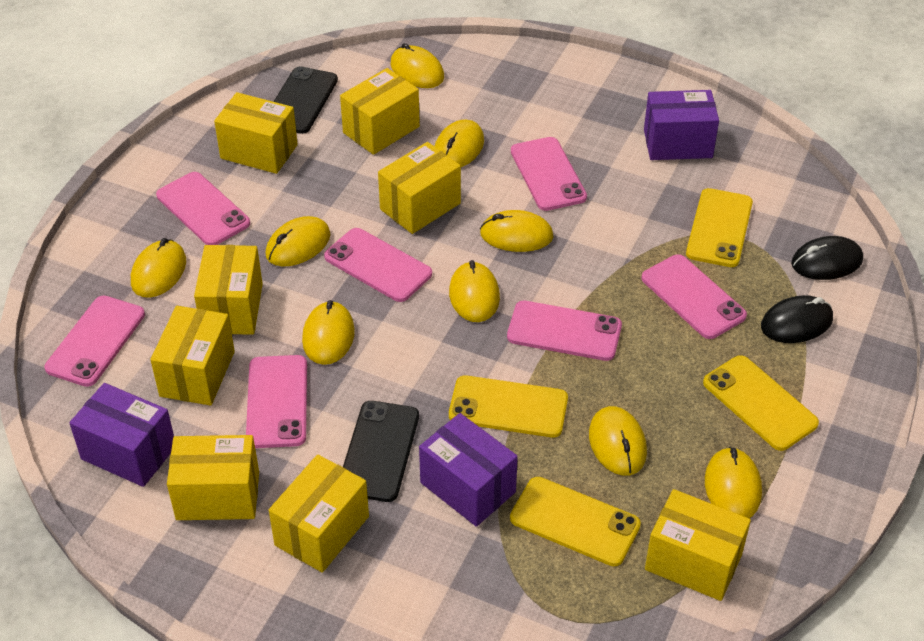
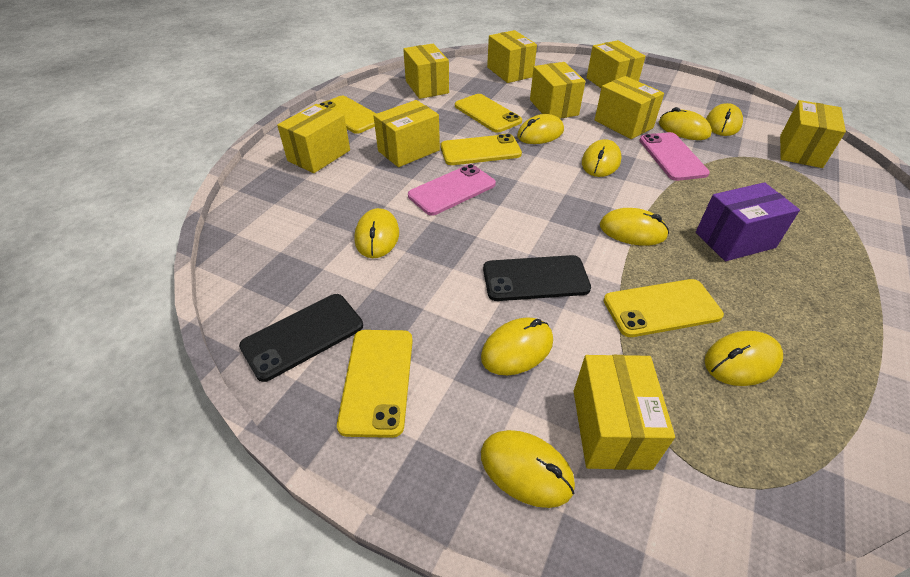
black mouse: [761,295,833,343] [791,236,863,280] = 2 -> none = 0
pink phone: [45,296,145,387] [156,172,250,245] [246,355,307,448] [324,228,432,302] [507,301,622,361] [511,137,587,211] [641,254,747,339] = 7 -> [408,164,496,216] [639,132,710,181] = 2
purple box: [69,383,174,487] [419,413,518,527] [644,90,719,160] = 3 -> [696,182,800,261] = 1
yellow box: [150,306,235,406] [167,435,259,520] [194,245,263,335] [214,92,298,174] [269,454,369,573] [340,68,420,155] [378,142,461,234] [645,489,751,601] = 8 -> [277,104,350,173] [374,100,440,167] [403,44,449,99] [487,30,537,83] [530,62,586,119] [573,355,675,470] [586,40,646,88] [595,76,664,139] [780,100,846,168] = 9
yellow phone: [449,375,568,437] [510,477,641,566] [686,188,753,267] [703,355,819,451] = 4 -> [319,96,376,134] [337,330,413,438] [441,134,522,165] [455,94,522,133] [604,279,724,337] = 5

